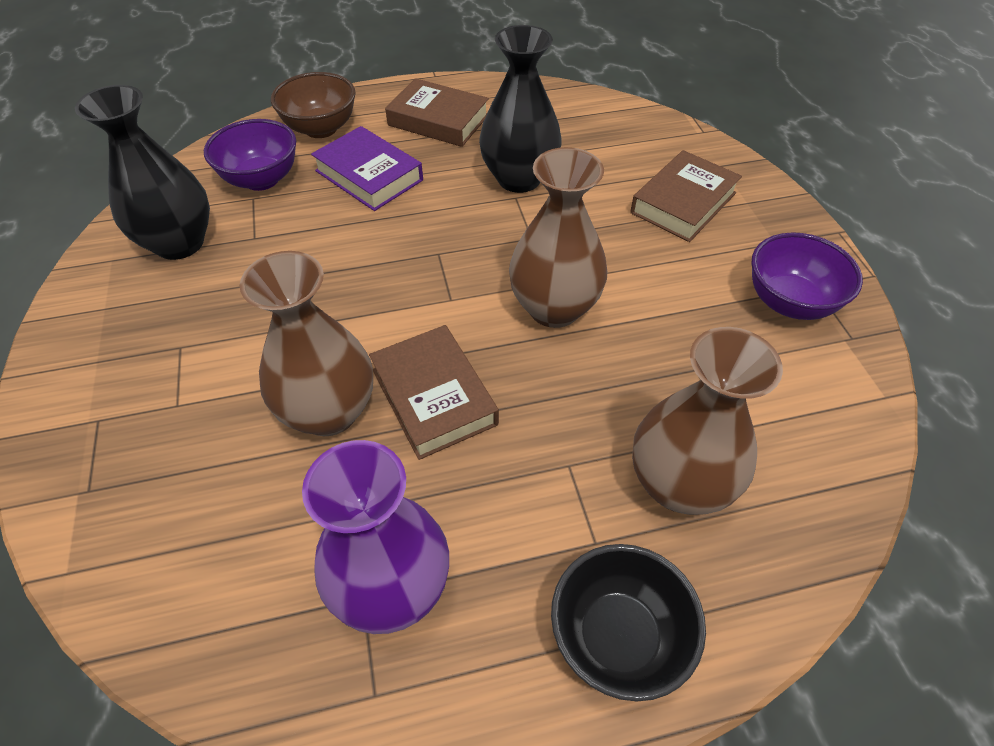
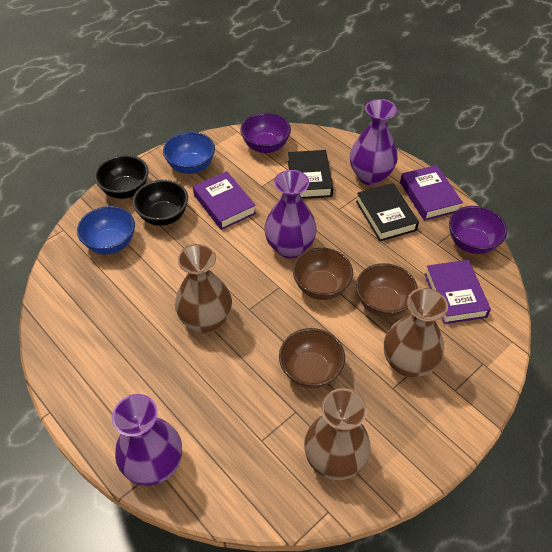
black book: none = 0 -> [288,150,333,199] [356,183,419,241] = 2
black bowl: [551,544,706,701] = 1 -> [94,155,149,199] [133,180,188,226] = 2
black vase: [75,85,210,260] [479,25,562,193] = 2 -> none = 0
blue bowl: none = 0 -> [77,206,135,254] [163,132,215,174] = 2
brown book: [369,325,499,460] [385,78,489,147] [630,150,742,242] = 3 -> none = 0
brown bowl: [271,72,356,138] = 1 -> [279,328,345,388] [293,248,353,300] [356,263,418,317] = 3
purple book: [311,126,423,211] = 1 -> [193,171,256,230] [400,165,463,221] [425,260,491,324] = 3
purple vase: [302,440,449,634] = 1 -> [112,394,182,486] [264,170,317,258] [350,99,398,185] = 3

